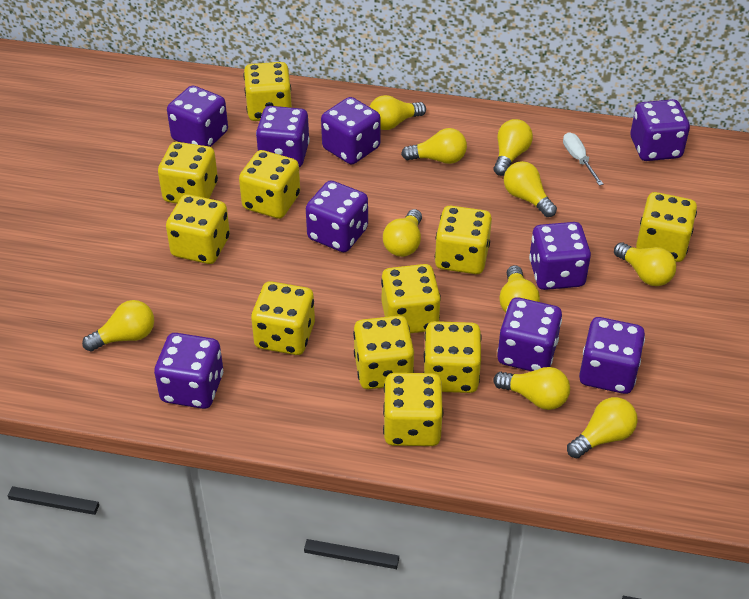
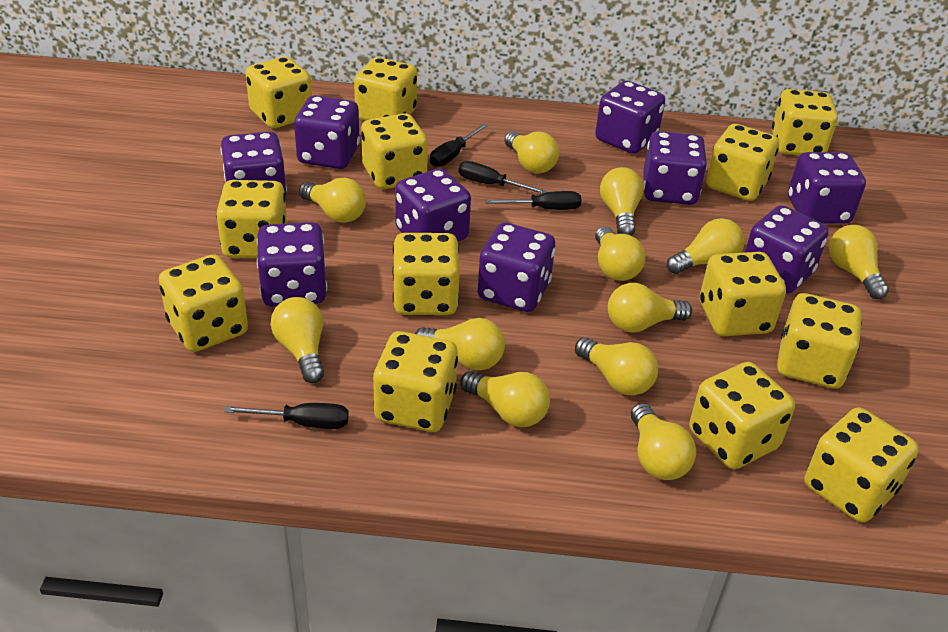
black screwdriver: none = 0 -> [224,403,349,429] [430,123,488,167] [459,161,547,194] [485,191,581,210] = 4
white screwdriver: [563,132,603,185] = 1 -> none = 0
yellow dice: [158,142,218,204] [166,194,230,264] [239,150,300,219] [244,62,292,121] [251,281,315,355] [353,316,414,389] [381,264,441,333] [383,373,443,446] [423,321,482,393] [435,206,492,274] [636,192,697,262] = 11 -> [159,255,248,352] [216,180,287,258] [245,56,312,128] [354,57,417,121] [361,113,428,189] [373,331,458,432] [392,233,460,315] [689,362,795,469] [700,252,786,336] [706,124,779,201] [772,89,838,155] [777,293,862,389] [804,407,919,523] = 13
yellow light bulb: [82,300,154,352] [369,95,426,130] [383,209,422,257] [401,128,467,164] [493,367,570,410] [494,119,533,176] [499,265,540,313] [504,161,557,217] [567,397,638,458] [614,242,676,286] = 10 -> [270,297,324,383] [299,178,366,223] [415,318,505,370] [460,371,550,427] [504,131,559,174] [575,337,658,396] [595,226,645,281] [600,167,644,236] [608,283,692,333] [631,403,696,480] [667,218,745,274] [829,225,889,299] = 12

